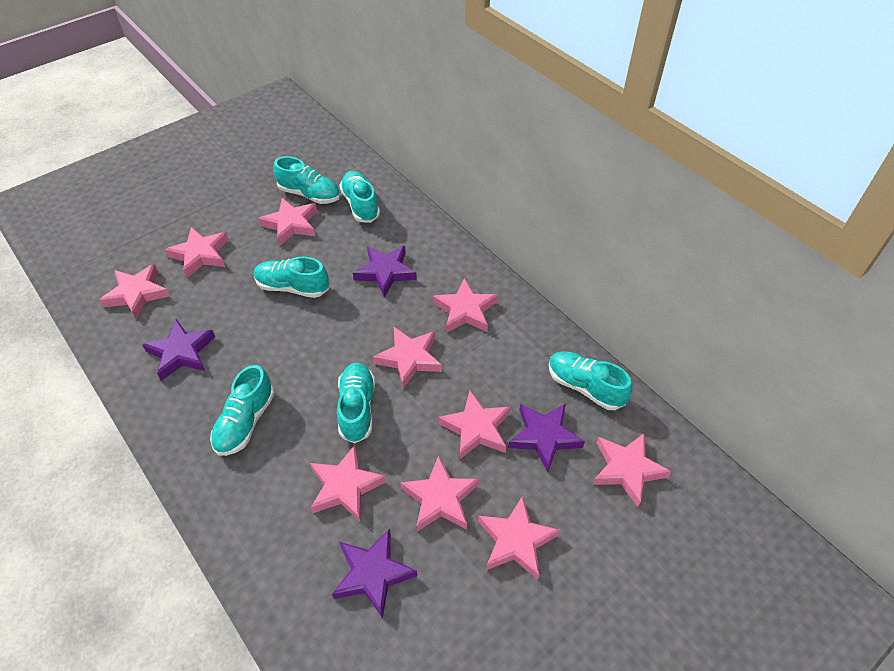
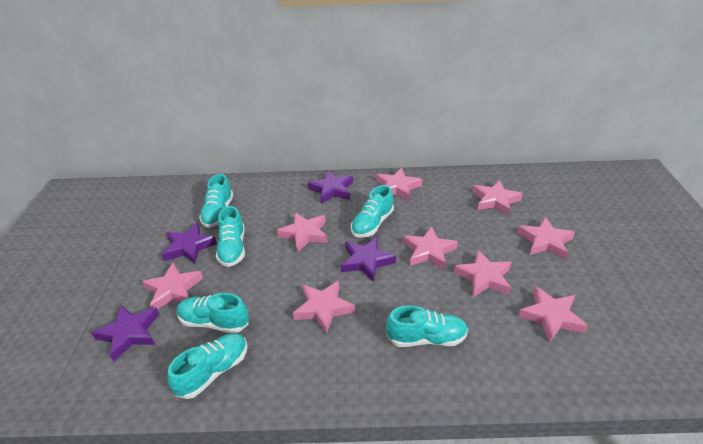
pink star: [99,264,170,319] [165,227,229,278] [258,198,317,246] [310,445,386,522] [373,327,442,389] [400,455,479,532] [433,278,498,333] [438,390,511,459] [478,496,560,580] [593,433,672,507] = 10 -> [142,263,203,309] [277,212,328,252] [293,281,355,334] [377,168,422,201] [403,227,458,270] [454,250,512,297] [472,180,523,216] [517,217,575,259] [518,286,588,343] = 9

